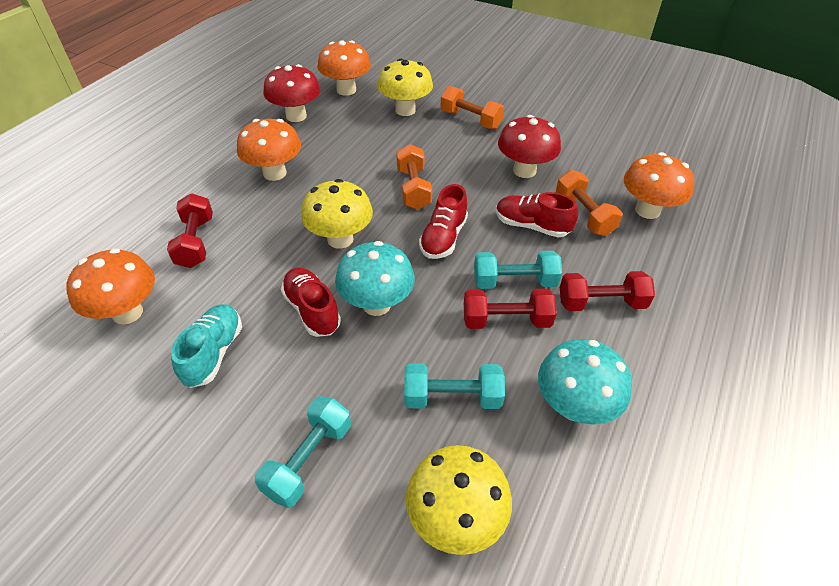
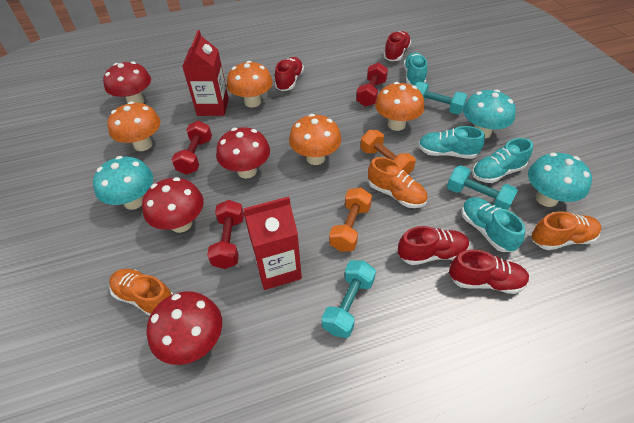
orange dumbbell: [396,144,432,210] [440,86,504,129] [556,170,622,236] = 3 -> [329,188,372,252] [360,130,416,174] = 2
orange shoe: none = 0 -> [109,269,173,316] [368,157,428,208] [532,211,601,250] = 3
red carton: none = 0 -> [182,30,229,116] [243,196,302,290] = 2
red mushroom: [263,64,321,122] [498,115,561,178] = 2 -> [103,61,151,104] [142,177,204,233] [147,291,222,365] [216,127,270,178] = 4
red shoe: [281,267,341,337] [419,184,468,259] [496,192,578,238] = 3 -> [275,57,304,91] [384,31,411,61] [398,226,469,265] [449,249,529,294] = 4
turquoise mushroom: [335,241,415,316] [538,339,632,425] = 2 -> [93,156,153,210] [463,89,516,138] [528,153,592,207] = 3
turquoise shoe: [171,304,242,388] = 1 -> [404,53,427,86] [418,126,485,159] [461,197,525,252] [472,138,533,183] = 4
yellow mushroom: [301,179,373,249] [378,59,433,116] [406,445,512,555] = 3 -> none = 0

